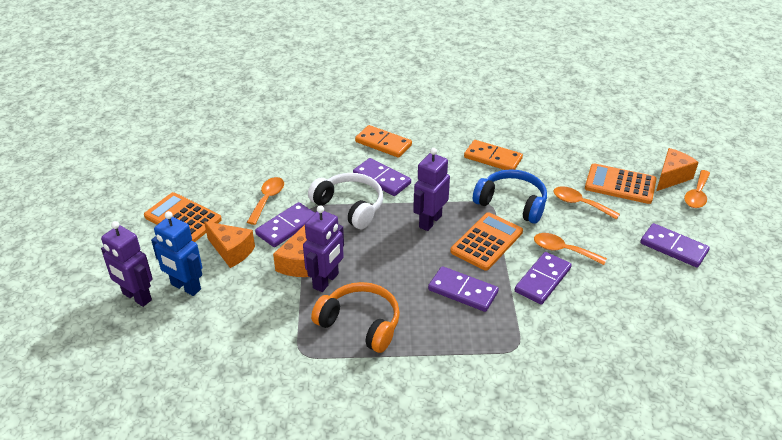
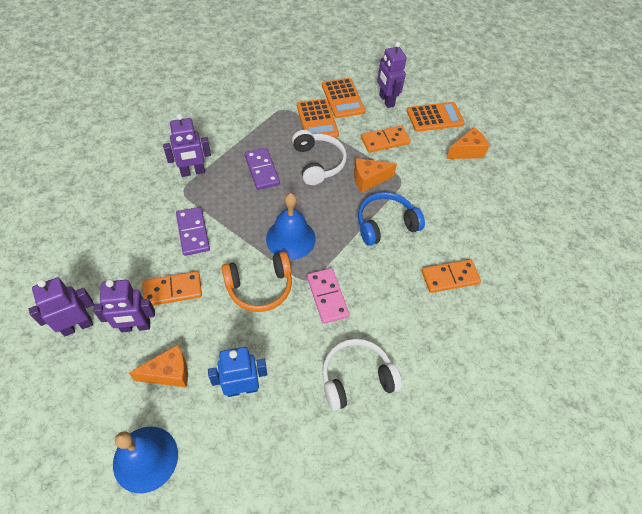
blue bell: none = 0 -> [113,427,178,493] [266,193,316,260] = 2
orange domino: [355,125,412,158] [464,140,523,170] = 2 -> [142,271,202,306] [361,126,411,153] [422,259,481,293] = 3
orange spoon: [247,177,284,225] [534,233,607,265] [553,186,620,220] [684,170,710,208] = 4 -> none = 0
pink domino: none = 0 -> [307,268,349,324] = 1
purple domino: [255,202,315,247] [353,158,411,196] [428,266,499,312] [515,252,572,305] [640,223,710,268] = 5 -> [176,207,210,256] [245,148,280,190] = 2
purple robot: [101,221,152,307] [303,205,344,292] [413,148,450,231] = 3 -> [29,277,94,336] [93,280,155,332] [163,114,211,177] [377,42,407,108] = 4
white headphones: [308,173,383,229] = 1 -> [292,130,347,185] [322,339,402,411] = 2

